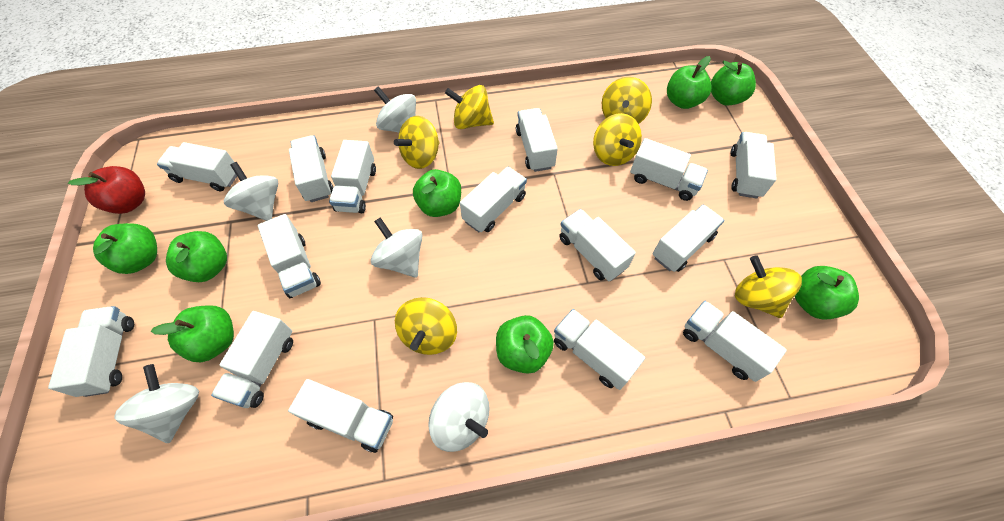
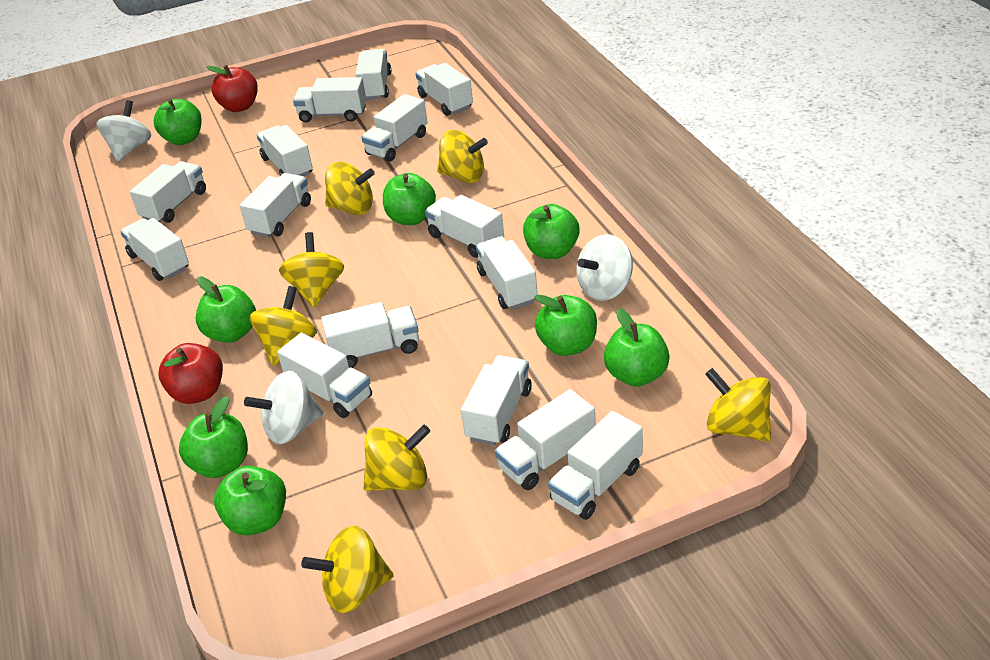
red apple: [68,166,145,214] = 1 -> [159,343,223,404] [207,65,258,112] = 2
white spinning top: [114,364,199,443] [224,162,278,221] [371,217,423,278] [374,86,416,133] [428,382,490,452] = 5 -> [96,100,151,161] [244,371,324,444] [576,234,633,301] = 3
yellow spinning top: [394,116,440,169] [395,297,457,355] [445,85,494,129] [593,113,642,166] [602,77,652,124] [735,255,802,318] = 6 -> [249,286,317,366] [279,232,344,307] [301,526,394,613] [325,162,375,215] [363,425,430,491] [437,130,488,183] [705,368,771,442] = 7

